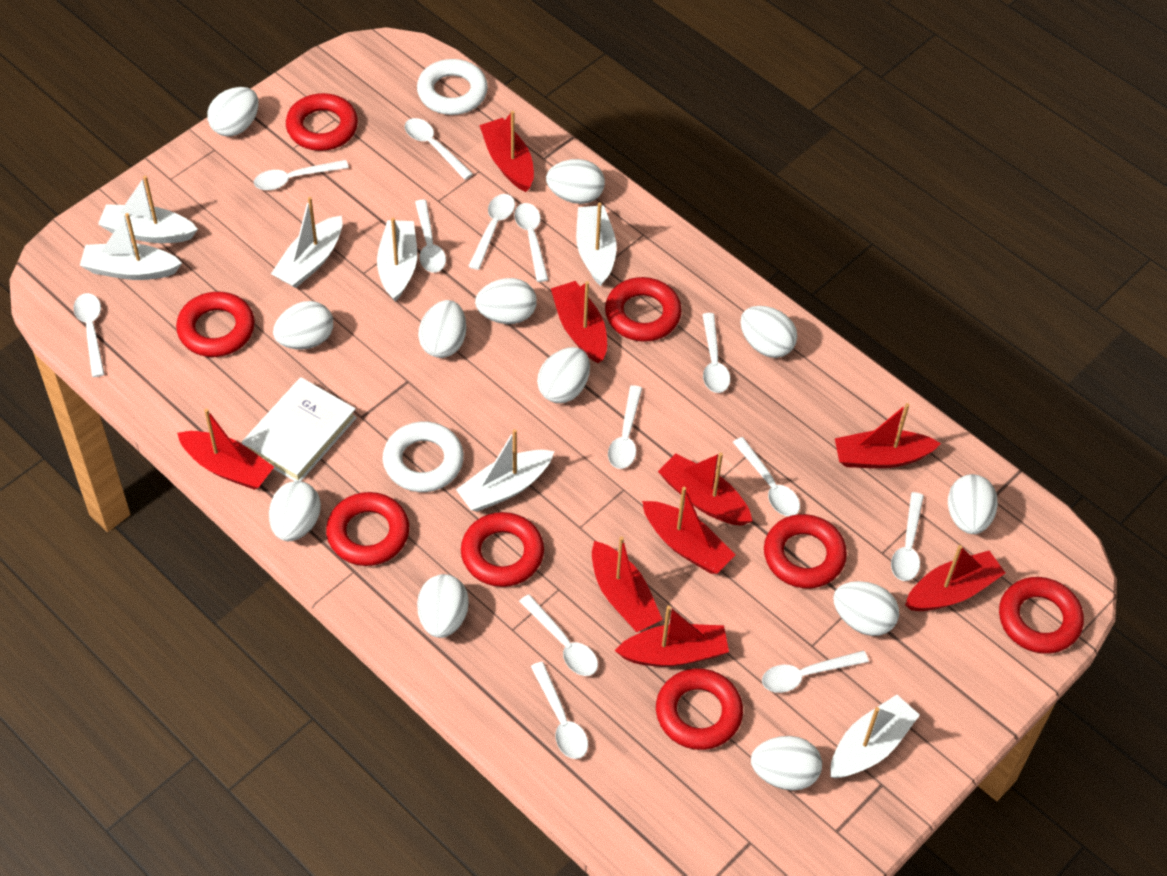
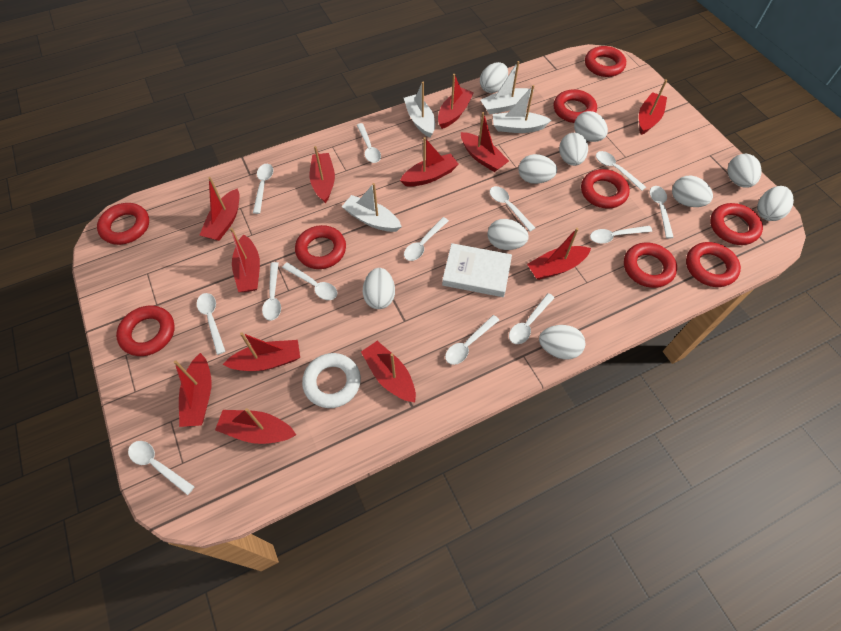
red boat: [177,409,274,490] [479,111,534,192] [551,281,607,363] [592,536,663,632] [615,606,729,667] [642,487,735,574] [658,453,752,526] [835,403,941,468] [905,545,1005,611] = 9 -> [174,353,211,427] [200,177,240,241] [215,408,296,444] [223,332,300,371] [230,228,260,292] [310,146,335,203] [361,341,416,402] [400,137,459,187] [438,74,474,129] [461,112,509,172] [527,228,591,280] [639,79,667,135] = 12
red ring: [176,292,255,357] [286,93,358,151] [326,492,409,566] [461,512,544,587] [605,277,682,342] [656,668,743,750] [764,514,847,588] [999,577,1084,654] = 8 -> [97,203,149,245] [116,306,175,356] [295,225,346,269] [553,89,597,123] [581,169,630,209] [585,46,626,77] [624,242,677,288] [686,242,741,287] [710,203,763,245] = 9
white boat: [80,213,182,280] [98,176,198,243] [271,197,343,288] [377,218,417,301] [456,429,554,512] [576,202,617,286] [830,695,920,778] = 7 -> [342,183,402,232] [404,82,435,138] [481,61,534,115] [493,85,552,133] = 4
white egg: [207,87,258,137] [269,481,321,541] [273,301,333,350] [417,574,469,638] [418,300,466,358] [475,278,537,324] [537,347,590,403] [546,159,605,204] [741,306,797,358] [751,736,822,791] [833,581,899,636] [948,474,998,534] = 12 -> [363,268,395,309] [480,62,508,93] [487,219,529,250] [519,154,557,184] [539,325,585,360] [559,133,588,166] [574,111,608,142] [672,175,713,207] [727,154,762,188] [757,186,794,221] = 10
white ring: [383,422,464,492] [417,59,488,115] = 2 -> [302,353,361,408] = 1

